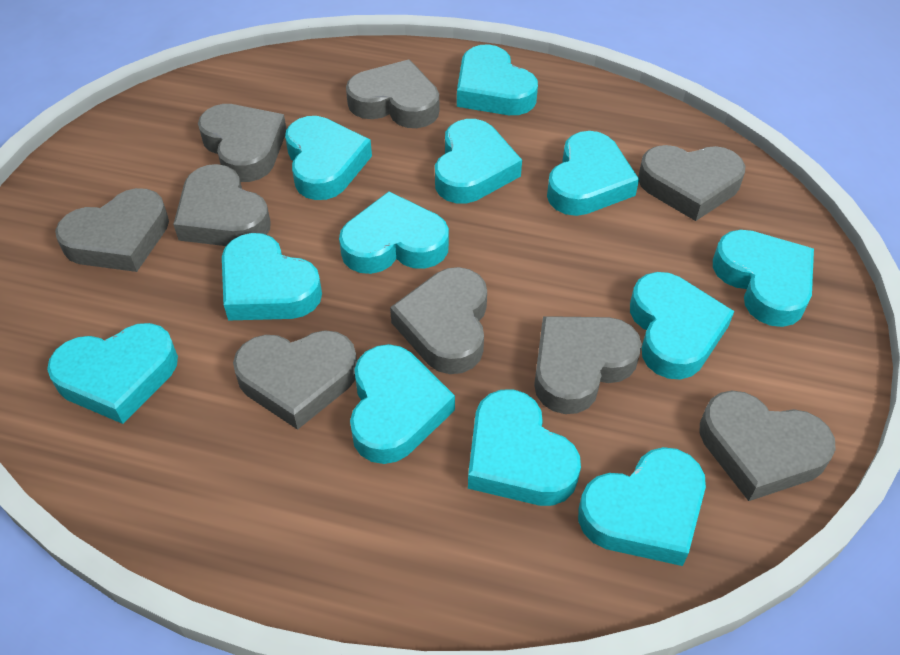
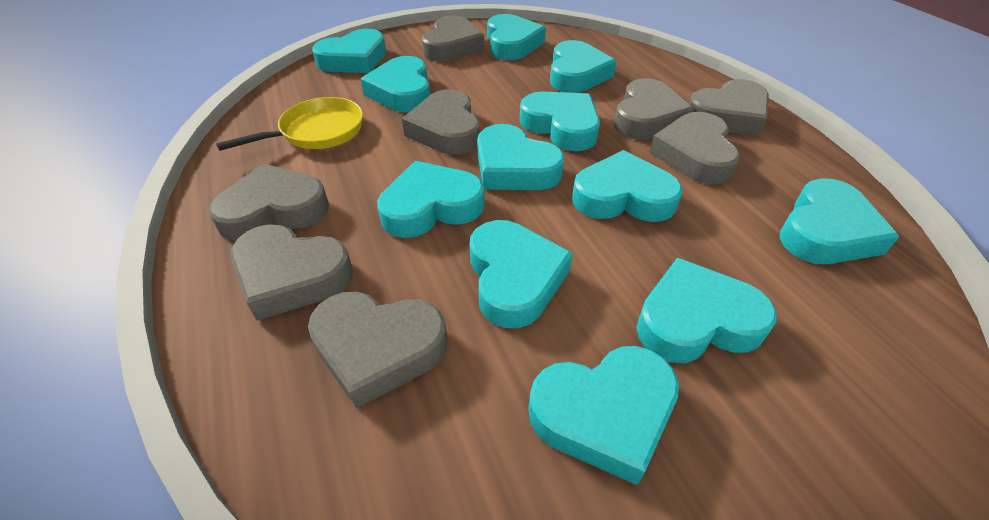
grey heart: [55,188,169,272] [173,164,271,246] [198,104,287,182] [233,330,357,430] [346,59,439,128] [390,267,487,374] [534,316,642,414] [638,145,745,221] [700,391,836,501] = 9 -> [208,163,329,241] [230,224,353,321] [308,292,447,408] [402,89,480,155] [422,15,484,62] [614,78,695,140] [649,112,740,184] [689,79,769,136] = 8
yellow pan: none = 0 -> [216,97,363,151] = 1

